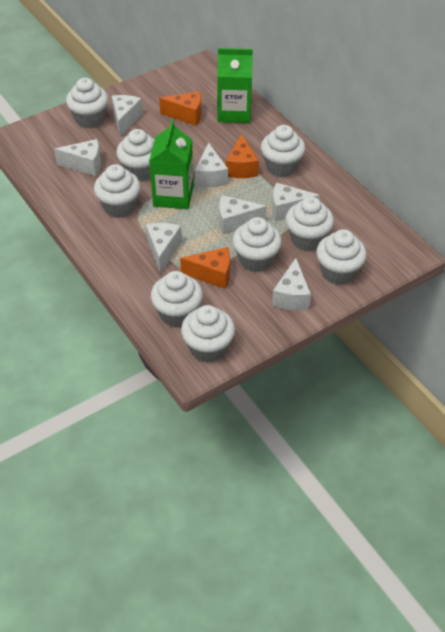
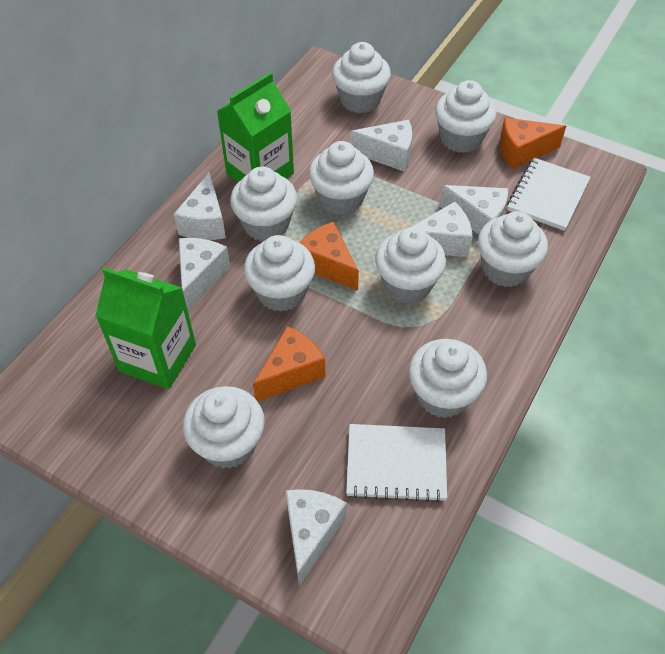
white cheese: [54,139,101,176] [112,95,143,137] [146,223,182,273] [195,142,228,187] [219,195,267,235] [272,183,320,222] [272,258,311,310] = 7 -> [174,172,226,240] [179,238,230,310] [286,489,347,586] [350,120,412,172] [412,202,472,257] [439,185,508,235] = 6
white notebook: none = 0 -> [346,424,447,502] [507,158,591,231] = 2

